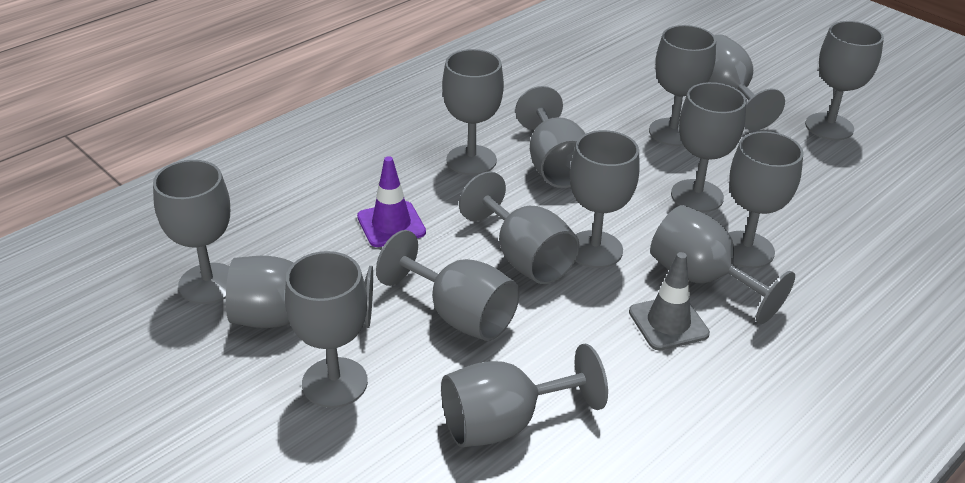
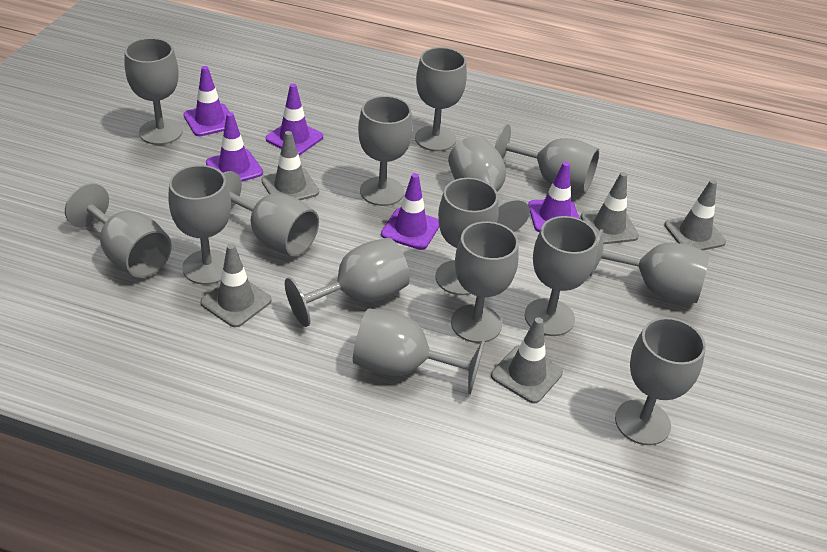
grey traffic cone: [629,252,710,350] = 1 -> [200,244,272,327] [261,131,319,201] [491,317,563,403] [581,172,639,244] [664,179,726,250] = 5
purple traffic cone: [357,156,426,247] = 1 -> [184,66,229,136] [206,112,263,182] [266,84,323,155] [381,173,439,250] [528,162,580,232] = 5

